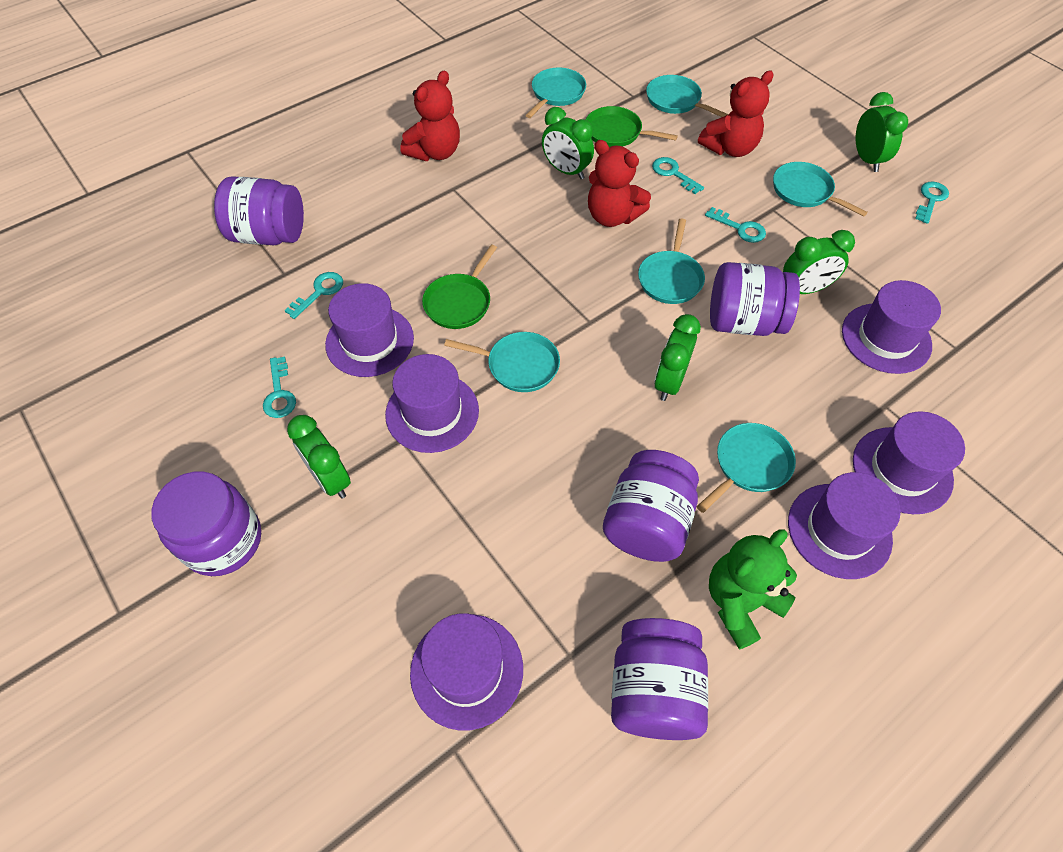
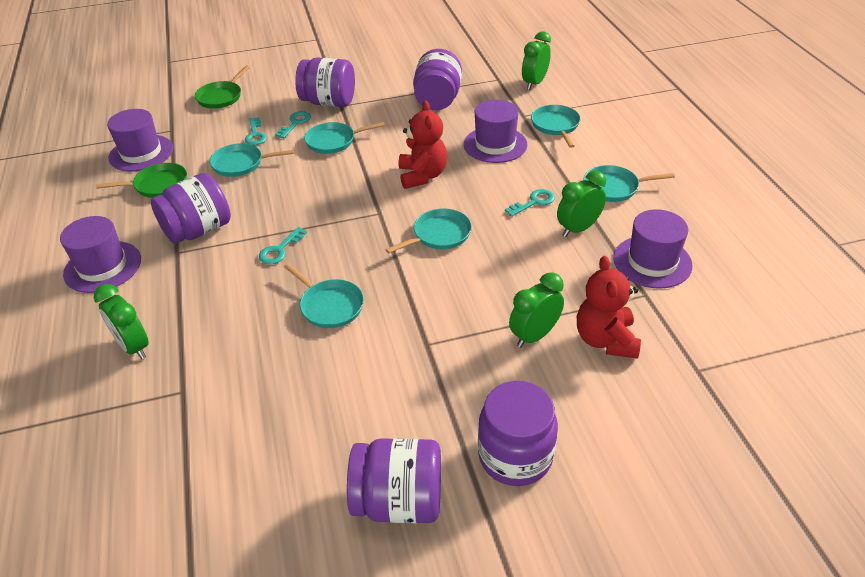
green clock: [287,415,351,499] [542,107,594,179] [654,314,701,401] [783,230,855,294] [856,92,908,172] = 5 -> [94,284,149,359] [509,272,564,348] [522,31,551,90] [557,171,606,237] = 4
green teddy bear: [709,530,797,649] = 1 -> none = 0
purple hat: [325,283,414,377] [385,354,479,453] [410,613,523,730] [788,472,900,579] [842,280,941,374] [853,411,965,514] = 6 -> [60,216,141,293] [107,109,173,171] [464,100,527,163] [613,209,693,289] = 4
red teddy bear: [400,71,460,161] [588,140,651,227] [698,71,774,157] = 3 -> [399,101,447,189] [577,256,641,359] = 2
turquoise key: [263,357,296,418] [285,272,343,319] [652,157,704,194] [705,207,766,243] [915,182,949,224] = 5 -> [245,117,267,145] [259,227,307,264] [276,111,311,138] [505,189,555,217] = 4

